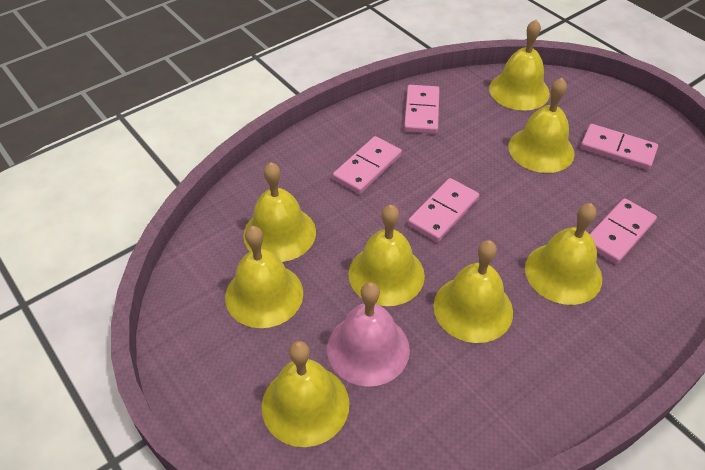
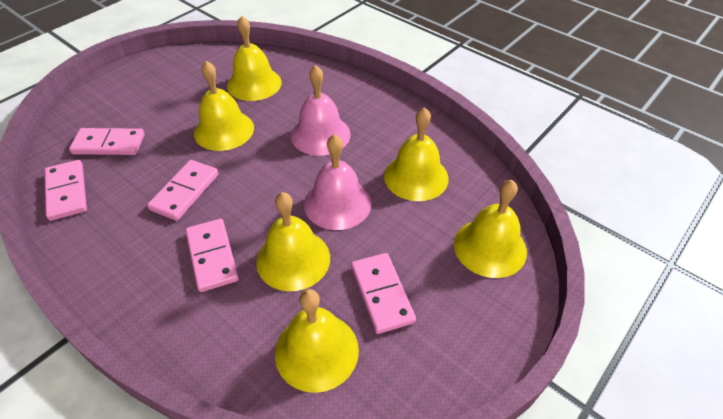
pink bell: [327,282,410,387] = 1 -> [291,65,351,156] [304,134,371,230] = 2
yellow bell: [225,226,303,328] [243,162,316,262] [262,341,349,447] [348,205,425,306] [433,240,513,343] [489,19,550,111] [509,78,575,173] [525,203,602,305] = 8 -> [194,61,254,151] [227,16,282,101] [256,192,330,291] [275,289,359,393] [384,107,449,201] [454,180,527,278] = 6

